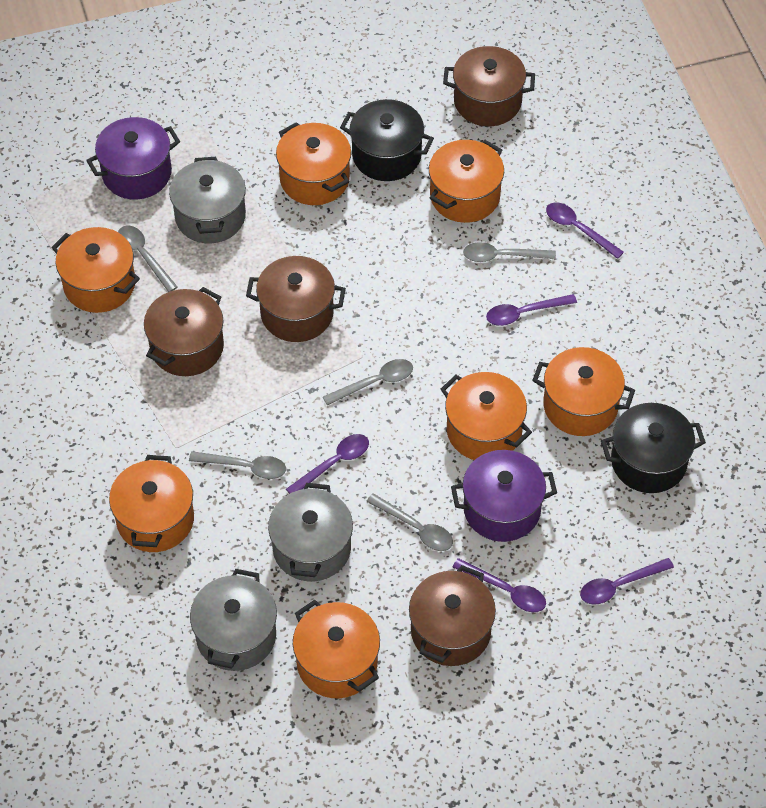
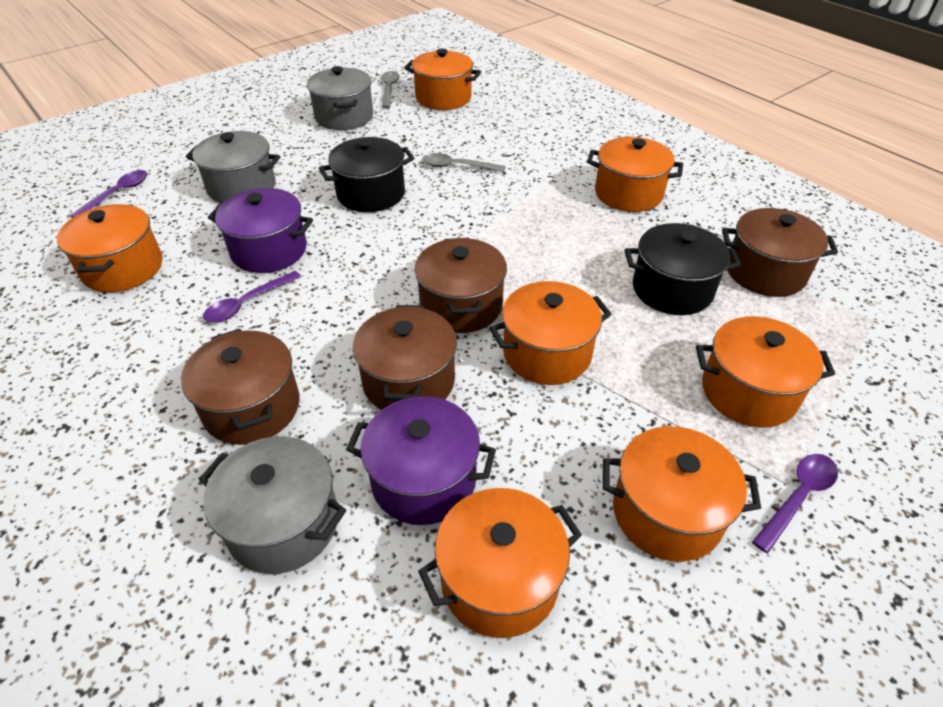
grey spoon: [118,226,178,292] [189,451,286,479] [323,359,413,406] [366,493,453,551] [463,242,556,262] = 5 -> [381,71,400,108] [422,153,506,172] = 2
purple spoon: [286,434,369,494] [453,558,546,612] [486,294,577,326] [546,202,624,259] [580,558,674,605] = 5 -> [70,170,147,218] [203,271,301,323] [752,454,838,553] = 3

